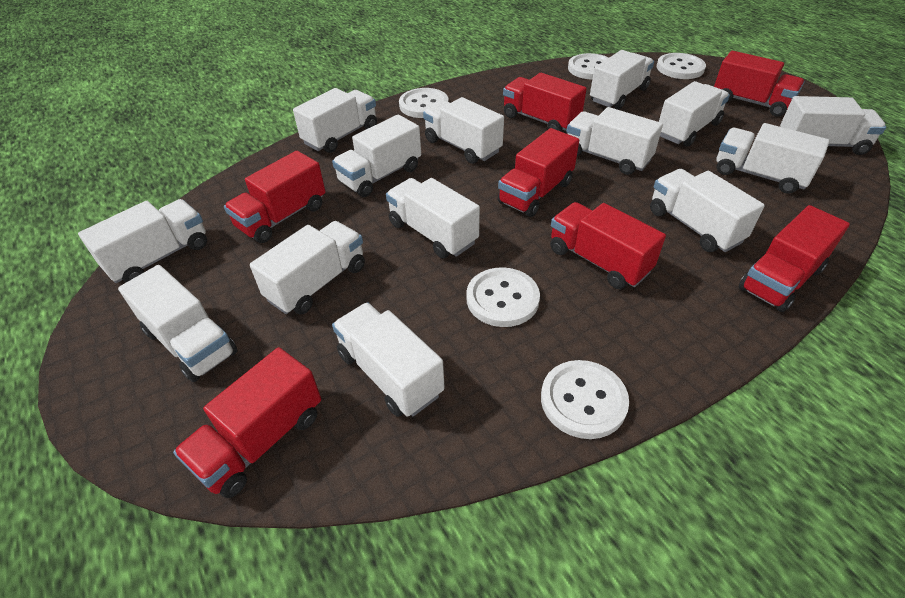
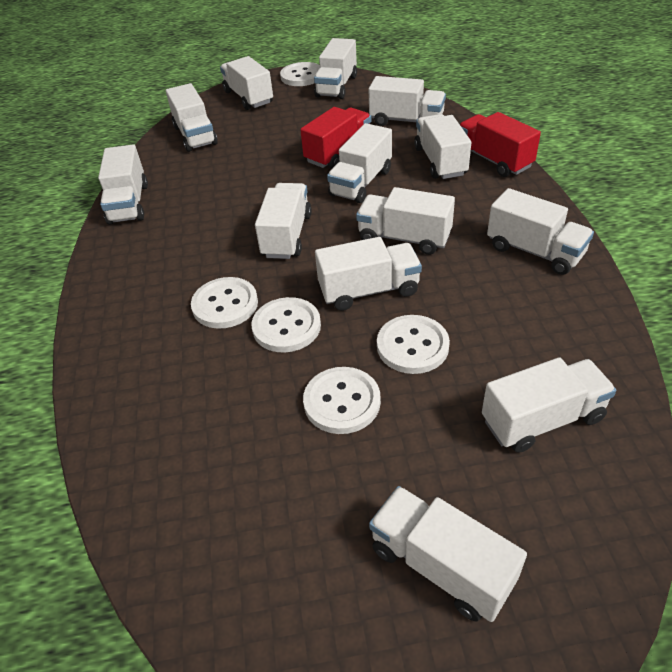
red truck: [173,347,321,498] [224,151,326,243] [498,128,579,217] [503,73,587,131] [550,202,666,289] [714,51,805,117] [738,205,850,312] = 7 -> [300,107,371,169] [460,112,541,177] = 2
white truck: [78,199,207,283] [118,265,238,382] [250,221,365,315] [293,88,377,153] [332,114,421,197] [332,302,445,417] [386,178,480,259] [423,97,504,164] [567,107,663,175] [590,50,654,110] [650,169,765,252] [659,81,730,147] [716,123,830,194] [780,96,886,155] = 14 -> [98,145,148,225] [166,83,218,152] [220,56,273,110] [255,183,312,259] [314,38,357,99] [315,237,422,311] [327,123,392,203] [356,187,455,255] [369,76,446,126] [369,486,527,622] [414,114,471,179] [482,357,616,453] [487,188,594,275] = 13

